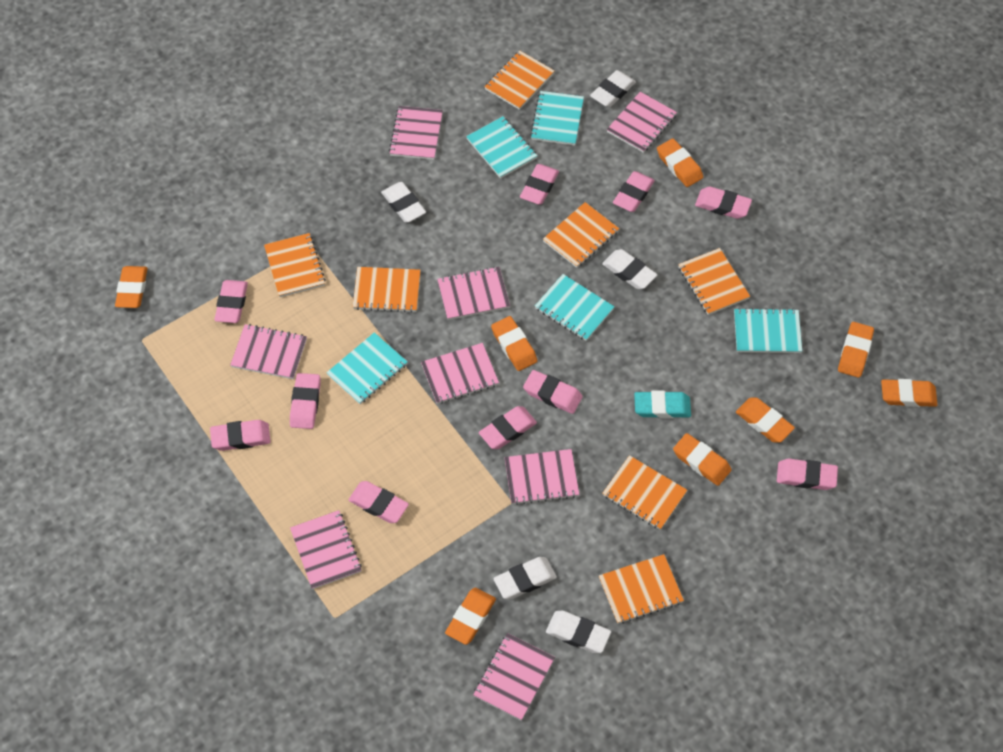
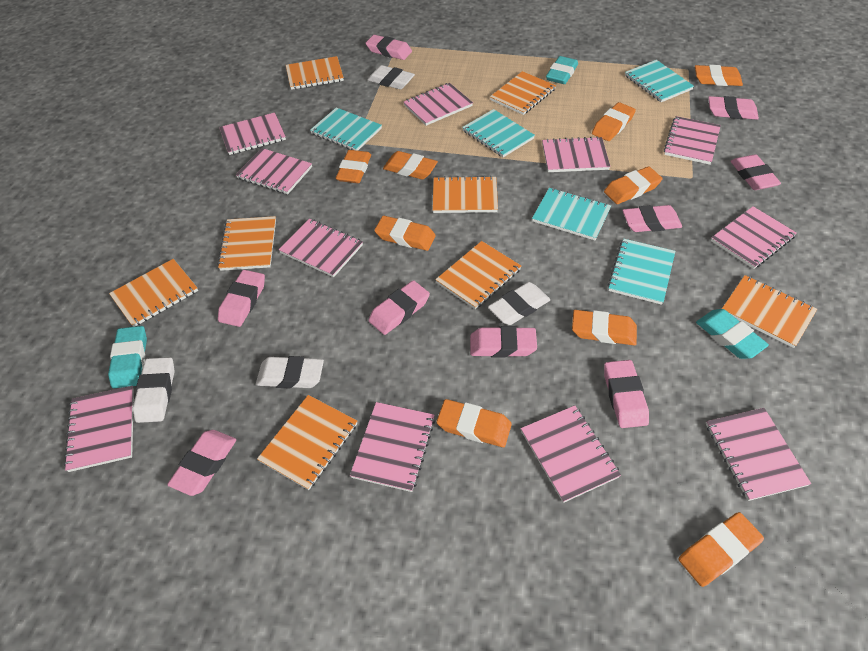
orange eraser: [115,266,148,308] [445,588,496,645] [491,316,537,371] [657,138,703,187] [673,433,731,486] [736,398,795,443] [838,322,874,378] [881,379,938,407] = 8 -> [336,150,371,183] [374,216,436,251] [383,151,438,180] [437,399,512,447] [572,310,637,345] [592,102,636,141] [604,166,663,204] [678,512,764,587] [695,65,743,86] = 9
orange notebook: [264,233,326,297] [353,267,421,313] [484,50,554,110] [543,202,619,268] [599,554,684,624] [602,455,687,530] [678,248,750,315] = 7 -> [109,259,198,327] [218,216,276,271] [257,395,357,490] [286,56,344,90] [433,176,498,213] [435,241,521,309] [490,71,556,115] [722,275,817,348] = 8
pink eraser: [210,420,271,451] [214,280,248,323] [290,373,320,429] [348,481,409,523] [479,406,537,449] [520,164,559,205] [523,370,583,414] [613,171,655,212] [695,186,752,219] [777,459,838,490] = 10 -> [167,430,236,496] [218,270,265,327] [366,35,412,60] [368,280,430,335] [470,326,537,357] [604,360,649,428] [622,205,682,232] [708,96,759,120] [730,154,781,190] = 9
pink notebook: [230,324,307,379] [290,510,362,589] [389,106,443,160] [421,343,499,404] [437,267,510,320] [473,633,555,721] [505,449,579,505] [607,92,677,153] = 8 -> [64,386,134,472] [219,113,286,155] [236,148,312,194] [278,219,363,277] [350,402,435,492] [403,83,473,126] [521,405,621,503] [542,136,610,172] [664,116,721,165] [706,408,811,501] [711,206,797,269] = 11
turquoise eraser: [634,391,691,418] = 1 -> [108,326,147,388] [546,56,578,84] [696,309,769,359] = 3
white eraser: [381,182,426,223] [494,557,557,599] [546,611,611,653] [590,70,636,107] [602,249,657,289] = 5 -> [133,357,175,423] [256,356,324,389] [367,65,415,89] [488,282,550,325] = 4

